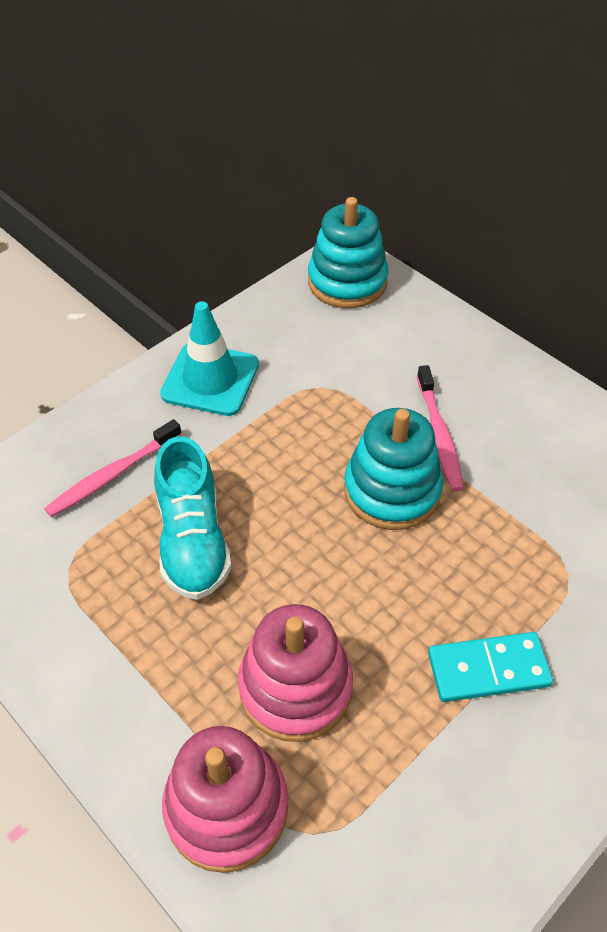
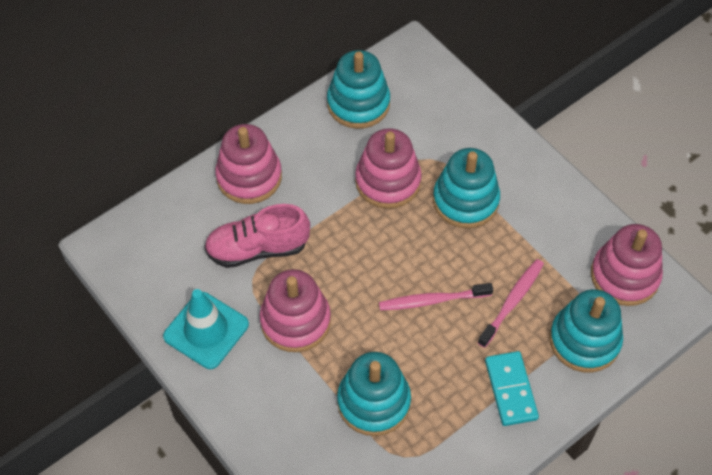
pink shoe: none = 0 -> [204,204,310,268] = 1
pink stacking toy: [162,726,288,873] [238,604,353,742] = 2 -> [215,124,282,204] [260,269,331,352] [355,128,422,209] [591,224,663,306] = 4
turquoise shoe: [154,436,231,600] = 1 -> none = 0
turquoise stacking toy: [308,197,388,308] [344,408,443,530] = 2 -> [327,50,390,129] [337,352,411,436] [433,148,500,229] [549,289,623,373] = 4

